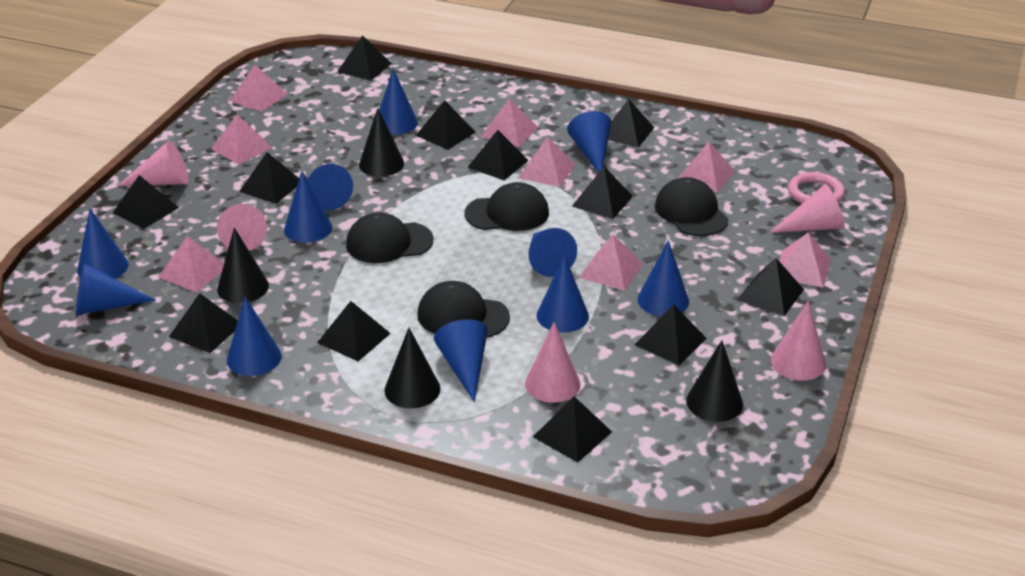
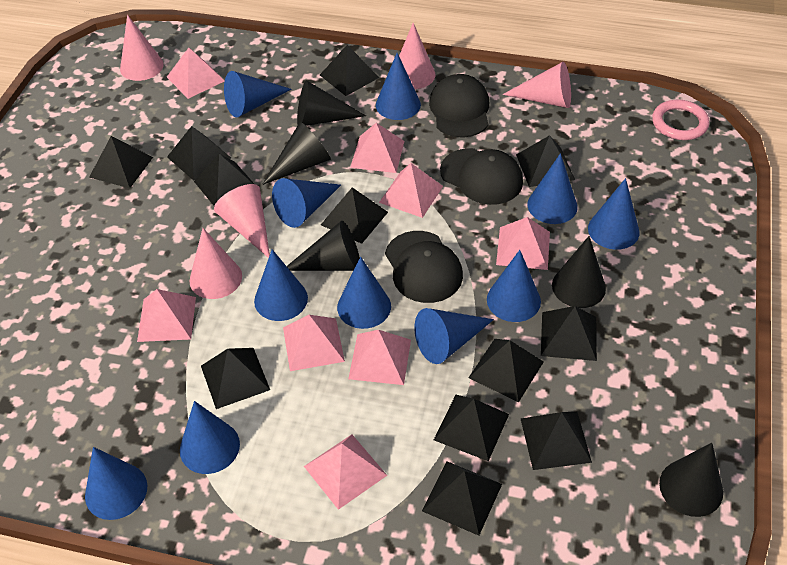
black cap: [346,212,433,263] [417,281,510,338] [465,182,549,231] [655,177,729,236] = 4 -> [385,231,463,303] [429,74,489,138] [440,148,523,205] = 3
black cone: [217,228,269,303] [359,108,404,177] [384,328,440,408] [686,340,743,422] = 4 -> [262,122,331,185] [287,221,360,271] [297,81,366,126] [552,236,606,308] [659,443,723,517] = 5

